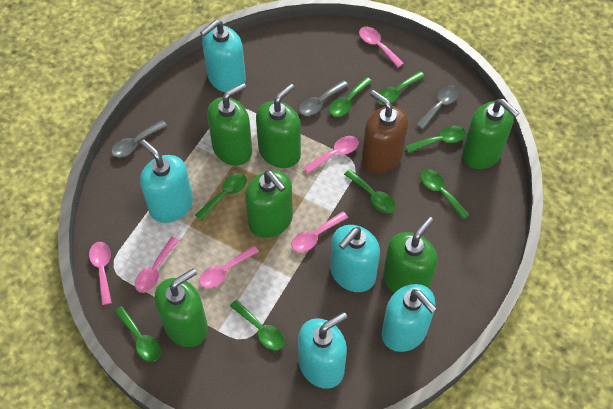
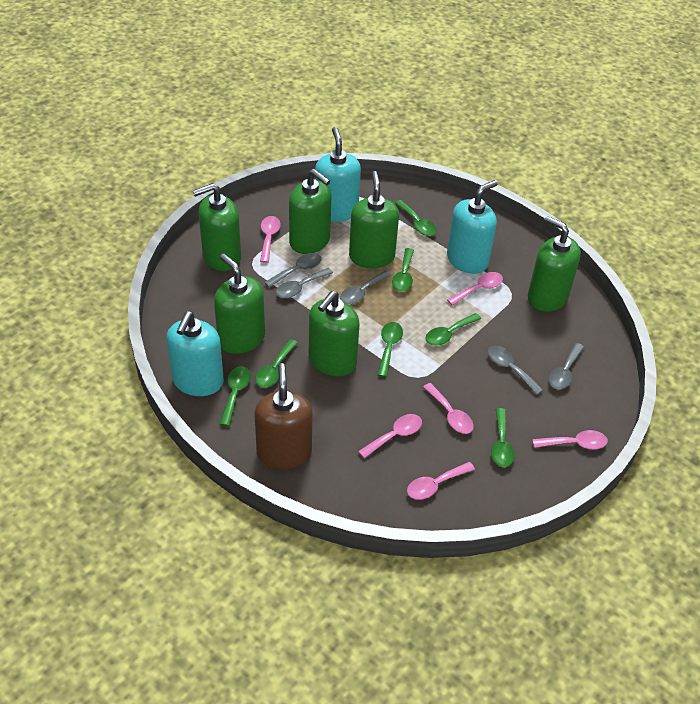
green spoon: [114,306,161,362] [195,173,247,221] [230,300,285,350] [329,77,372,117] [344,169,395,213] [376,71,425,105] [405,126,466,153] [420,169,470,219] = 8 -> [220,366,251,426] [255,339,298,388] [377,322,403,377] [392,248,414,292] [395,200,437,236] [425,313,481,346] [491,408,515,467] = 7
grey spoon: [111,120,167,158] [299,80,349,116] [416,85,459,129] = 3 -> [264,253,321,288] [276,268,333,298] [340,270,391,304] [488,346,543,395] [549,343,584,389] = 5
turquoise soap dispenser: [140,140,193,223] [200,20,246,92] [298,312,347,389] [330,225,380,292] [381,284,437,352] = 5 -> [166,311,224,396] [315,127,361,222] [447,180,498,274] = 3

